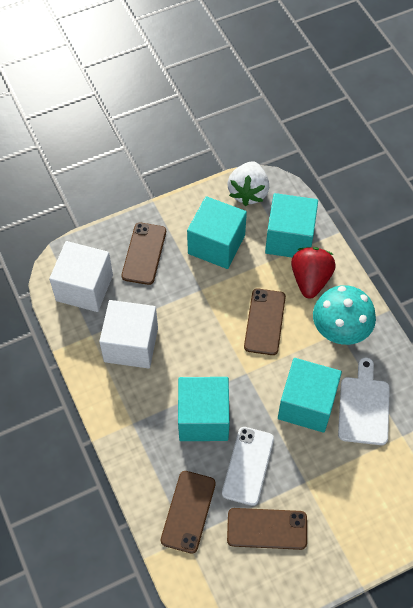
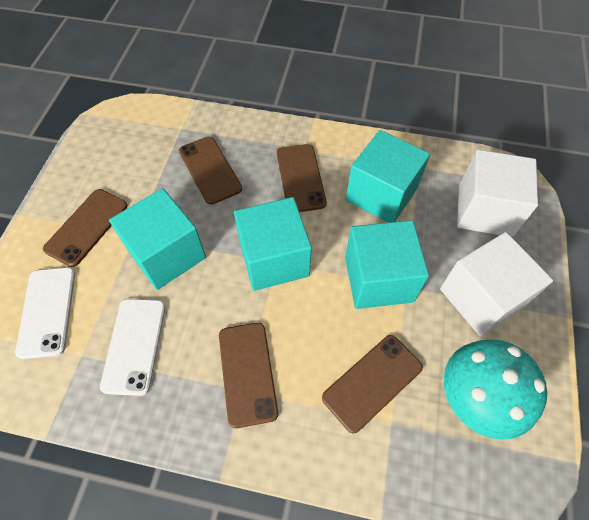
brown phone: [121,223,166,285] [160,471,216,554] [227,508,307,550] [244,289,286,355] = 4 -> [43,189,127,267] [179,136,242,205] [219,323,278,428] [277,144,327,212] [322,335,423,434] = 5
red strawberry: [291,247,336,298] = 1 -> none = 0
white cutting board: [338,357,390,445] = 1 -> none = 0
white phone: [222,427,274,506] = 1 -> [15,267,75,359] [100,299,166,396] = 2
white strawberry: [227,161,269,206] = 1 -> none = 0

